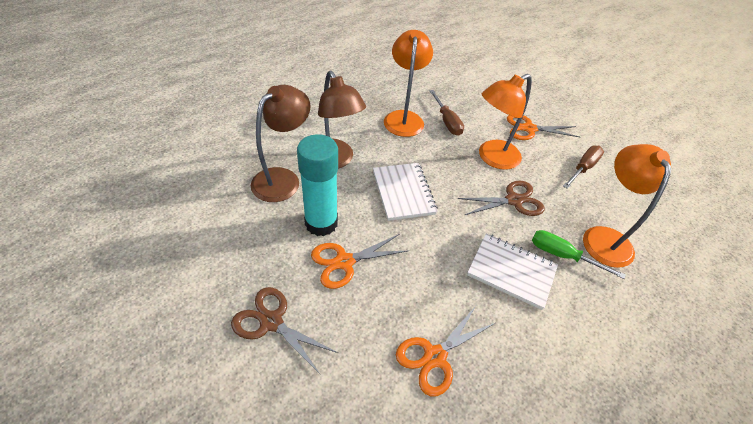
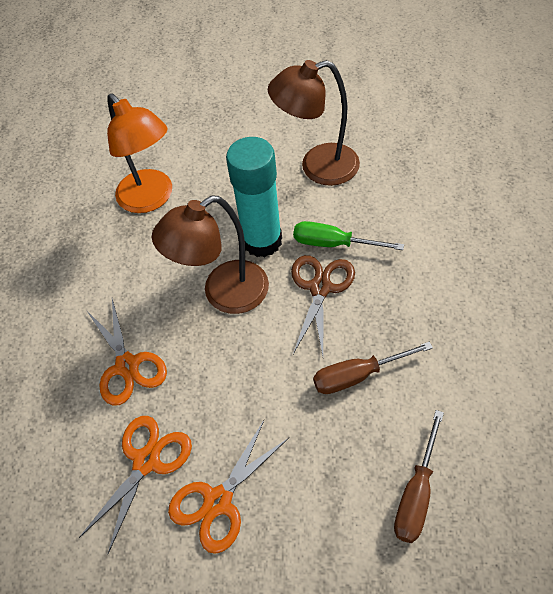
brown scissors: [231,287,338,375] [458,181,545,216] = 2 -> [291,255,355,356] = 1
orange lamp: [384,30,433,137] [479,74,532,170] [583,144,671,268] = 3 -> [107,93,172,213] = 1
white notebook: [373,163,438,221] [467,233,558,310] = 2 -> none = 0

